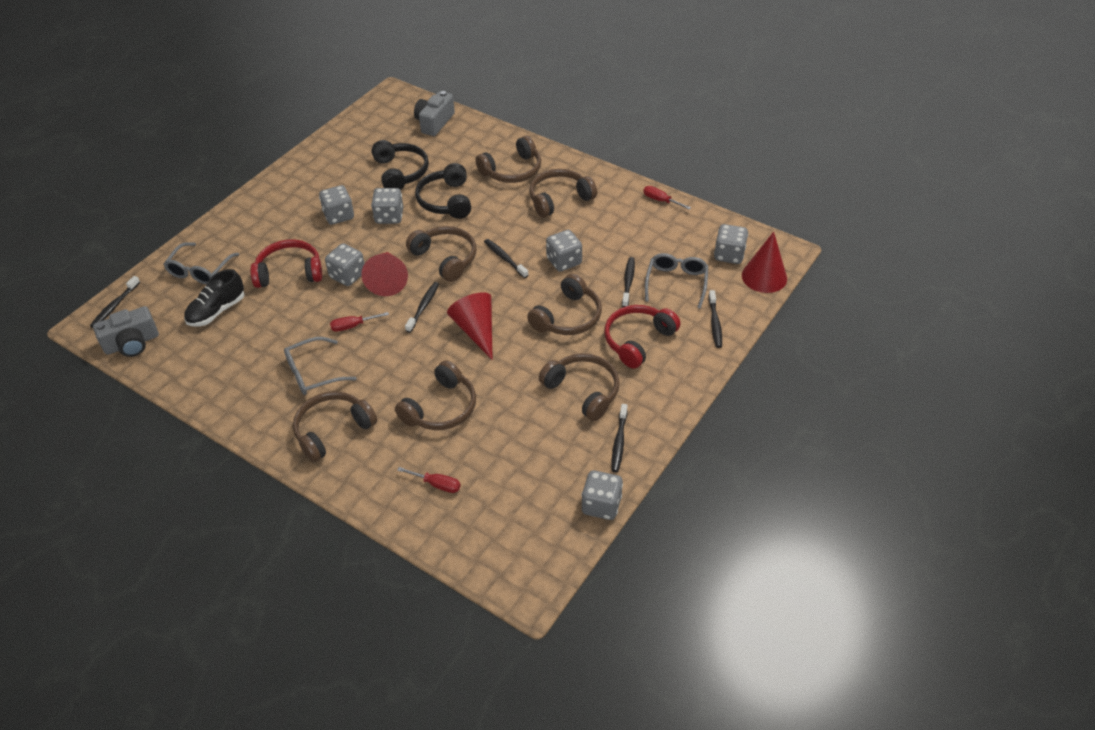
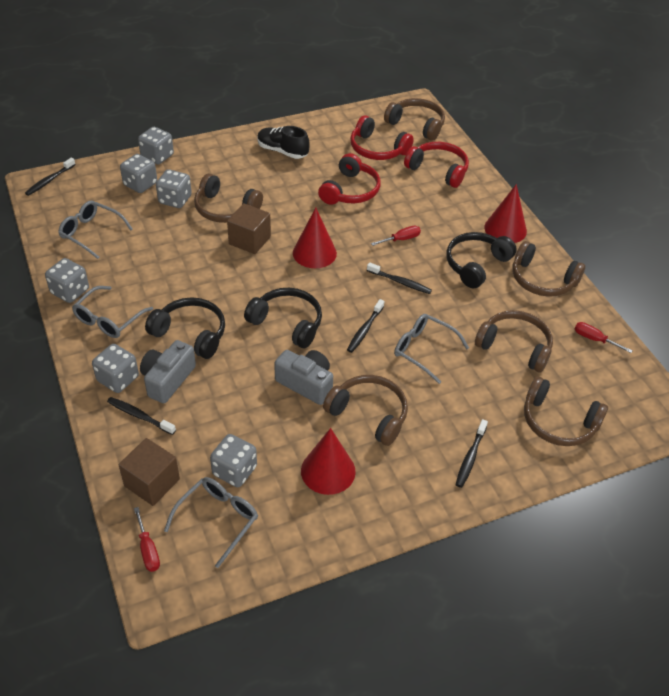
black headphones: [372,140,429,190] [415,163,471,219] = 2 -> [145,297,225,359] [244,288,322,348] [446,232,517,288] = 3
black toothbrush: [90,276,140,328] [405,282,439,333] [484,239,529,278] [612,404,628,472] [622,257,635,307] [709,290,722,348] = 6 -> [25,158,76,196] [107,397,176,435] [347,299,384,353] [367,262,432,294] [456,419,488,488] = 5
brown cube: none = 0 -> [119,438,180,506] [227,203,271,254] = 2
brown headphones: [293,391,377,462] [395,360,476,430] [406,226,476,282] [475,136,541,183] [527,274,602,335] [529,169,597,218] [539,353,619,421] = 7 -> [194,174,263,223] [323,375,408,446] [384,98,445,141] [475,310,553,372] [512,241,585,297] [524,376,608,446] = 6
grey glasses: [163,242,239,284] [284,337,357,395] [645,253,708,309] = 3 -> [58,201,133,259] [72,286,153,338] [164,477,258,568] [394,314,469,384] = 4
red headphones: [250,240,322,288] [605,305,680,369] = 2 -> [318,153,381,205] [350,115,414,160] [404,142,469,188] = 3

